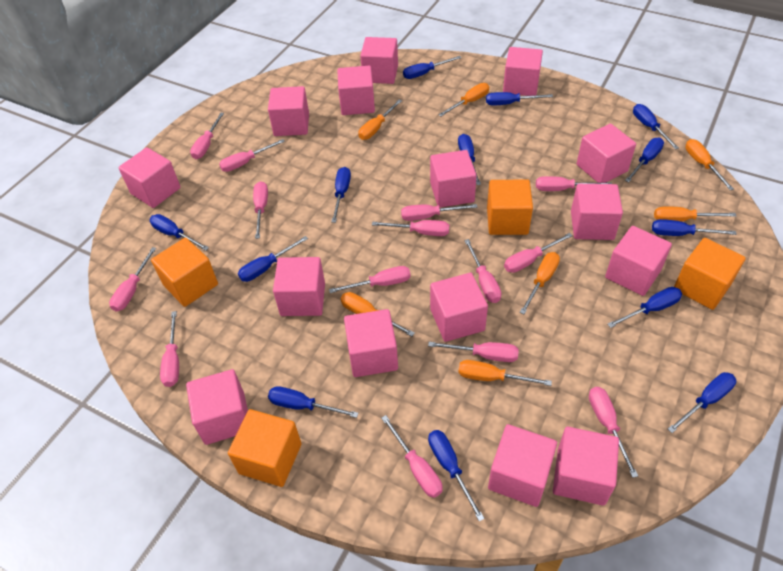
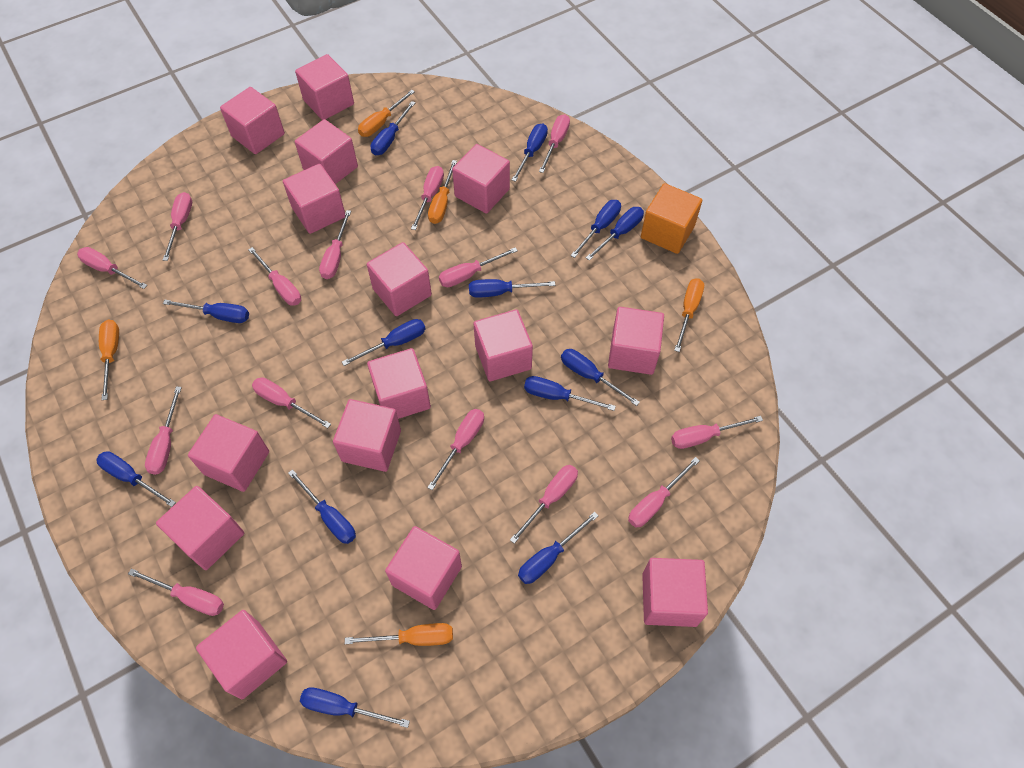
orange cube: [151,238,218,307] [228,409,302,487] [487,180,533,235] [674,238,746,310] = 4 -> [641,183,702,254] = 1
orange screwdriver: [341,292,415,337] [358,99,402,140] [438,83,489,116] [458,360,552,386] [519,252,560,314] [654,206,736,222] [685,139,734,190] = 7 -> [99,320,119,400] [345,623,453,646] [358,90,415,137] [428,160,457,224] [674,278,704,352] = 5

